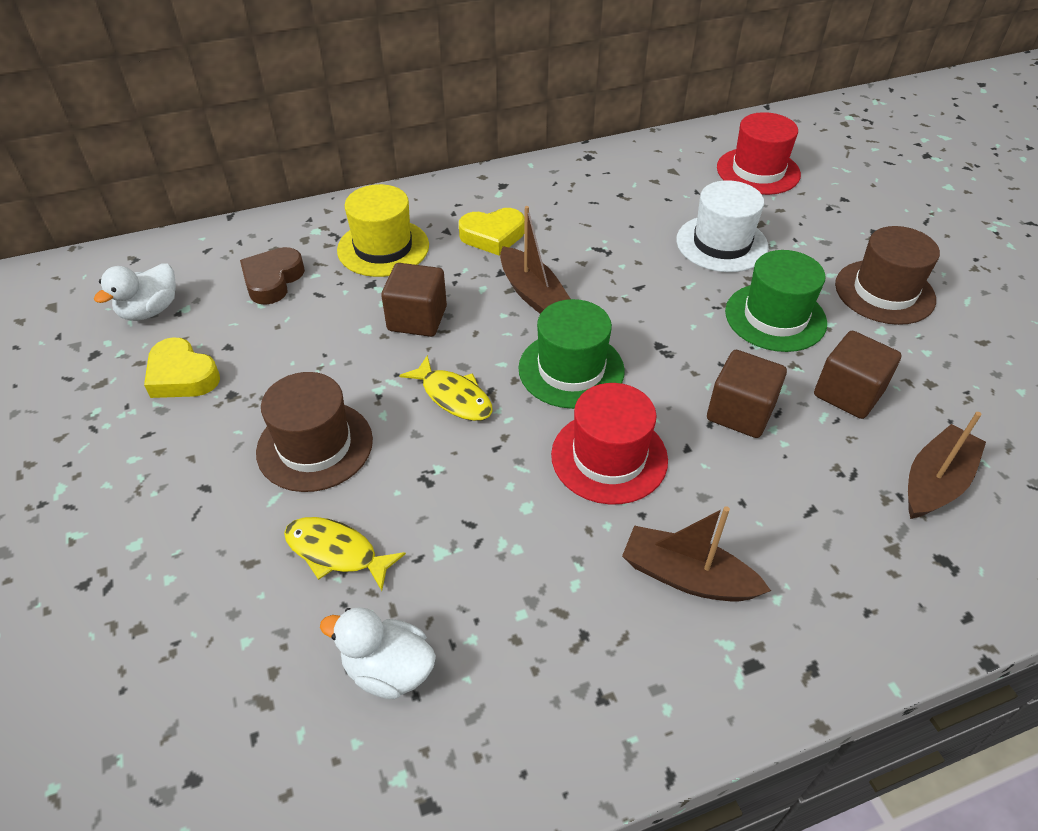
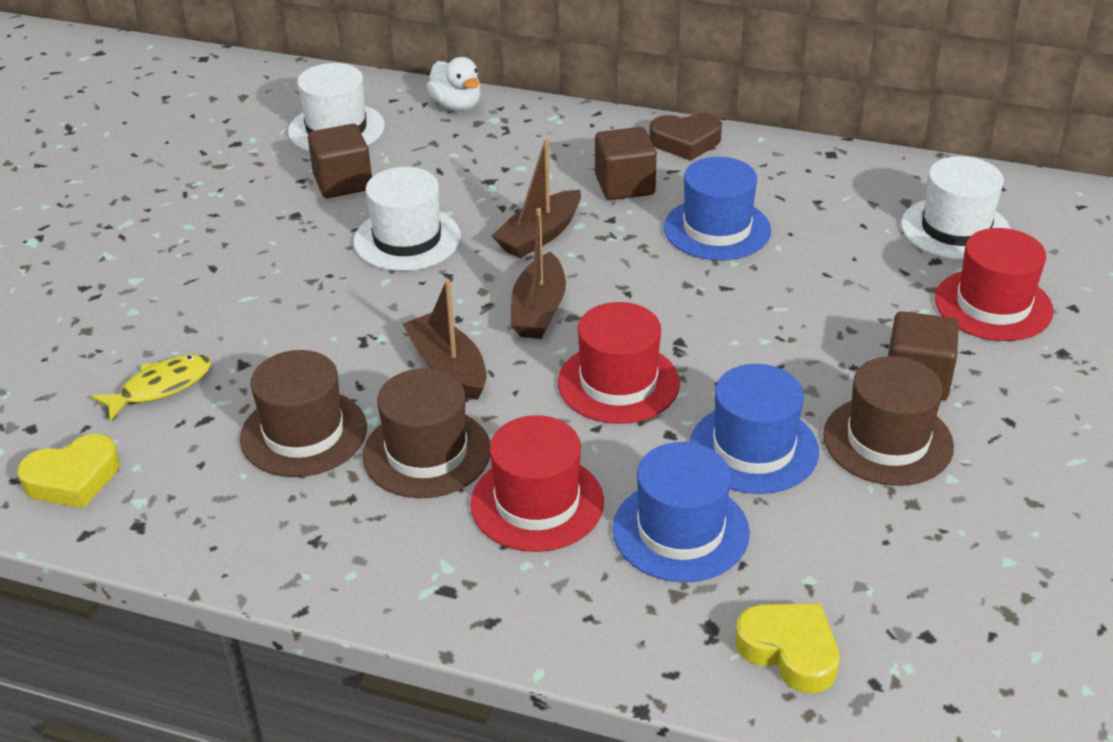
blue hat: none = 0 -> [612,442,750,582] [664,157,771,260] [690,364,819,494] = 3
brown hat: [256,372,373,492] [835,226,940,325] = 2 -> [240,350,367,477] [362,368,490,498] [823,356,954,486] = 3
green hat: [518,299,625,409] [725,250,827,352] = 2 -> none = 0
red hat: [551,383,668,505] [717,112,801,195] = 2 -> [470,415,604,552] [558,302,680,424] [935,228,1054,341] = 3
white duck: [94,263,176,321] [320,607,436,699] = 2 -> [426,57,481,111] = 1
white hat: [676,180,769,272] = 1 -> [288,63,385,152] [353,167,461,271] [901,156,1011,260] = 3
yellow fish: [284,517,406,591] [399,355,493,421] = 2 -> [91,354,211,421] = 1
yellow hat: [337,184,429,277] = 1 -> none = 0

